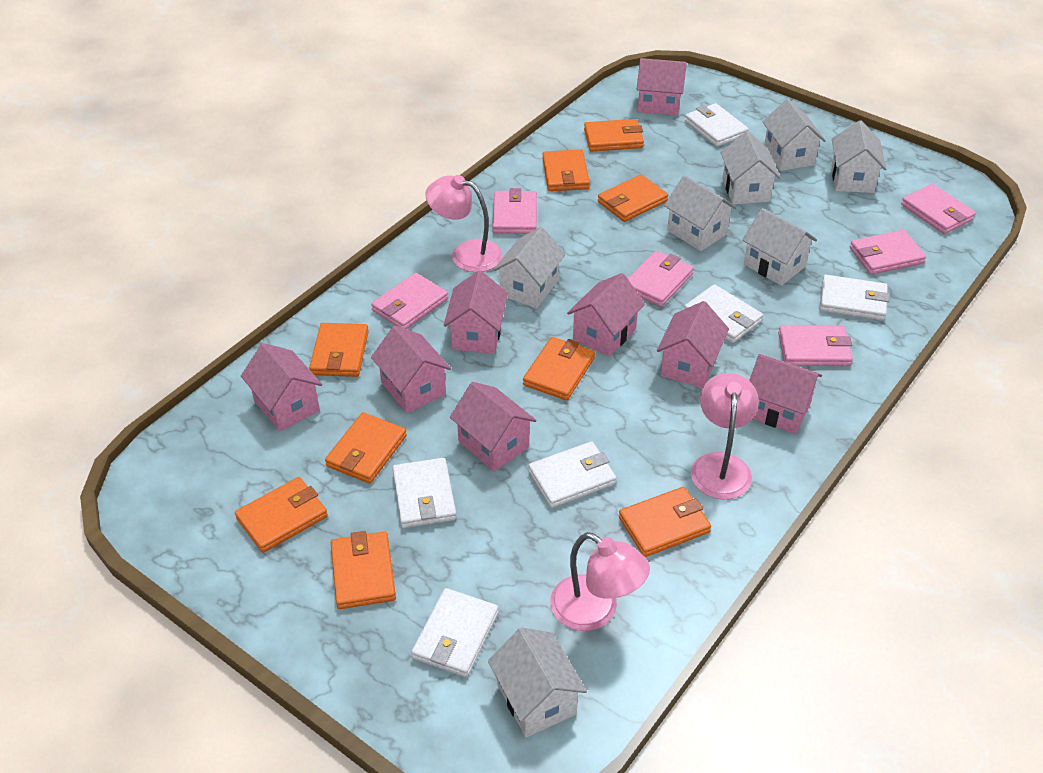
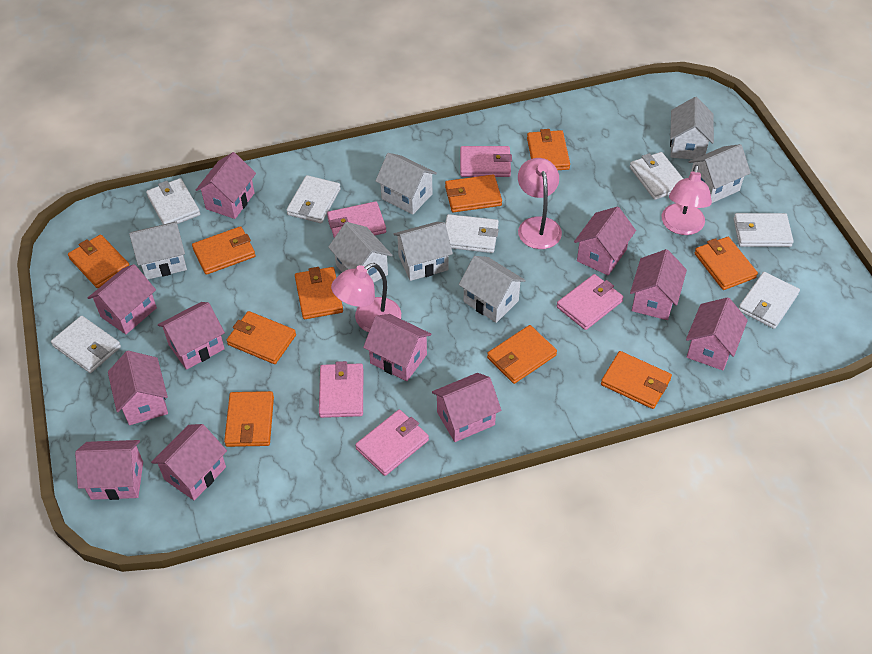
orange wallet: [235,477,328,553] [309,323,369,377] [325,412,407,484] [331,531,396,609] [523,337,595,400] [542,149,590,191] [584,119,644,152] [598,174,668,222] [619,487,711,557] = 9 -> [68,235,129,288] [192,226,255,275] [224,391,274,447] [227,311,296,364] [295,267,343,319] [445,175,502,212] [487,325,557,384] [527,129,570,170] [601,351,672,409] [694,237,758,290] = 10
pink house: [241,343,322,431] [371,326,451,413] [444,270,508,354] [450,382,536,472] [567,273,645,357] [637,58,687,116] [657,301,729,388] [749,354,822,434] = 8 -> [75,440,143,500] [88,264,157,334] [108,351,168,425] [151,424,227,501] [158,302,225,370] [196,152,256,219] [363,314,432,381] [432,373,501,442] [574,207,636,275] [630,249,687,320] [686,297,748,370] = 11
pink wallet: [371,273,448,329] [492,188,537,234] [627,251,694,307] [778,325,853,366] [850,230,926,275] [901,184,976,234] = 6 -> [319,361,363,418] [327,201,386,238] [355,410,429,476] [460,146,512,177] [557,274,624,330] = 5
white wallet: [393,458,457,528] [411,588,499,677] [528,441,616,508] [684,284,763,343] [685,103,749,147] [820,275,890,321] = 6 -> [51,316,121,373] [146,178,200,224] [286,175,341,223] [445,214,499,253] [630,152,683,200] [734,213,794,247] [738,272,800,329] = 7

